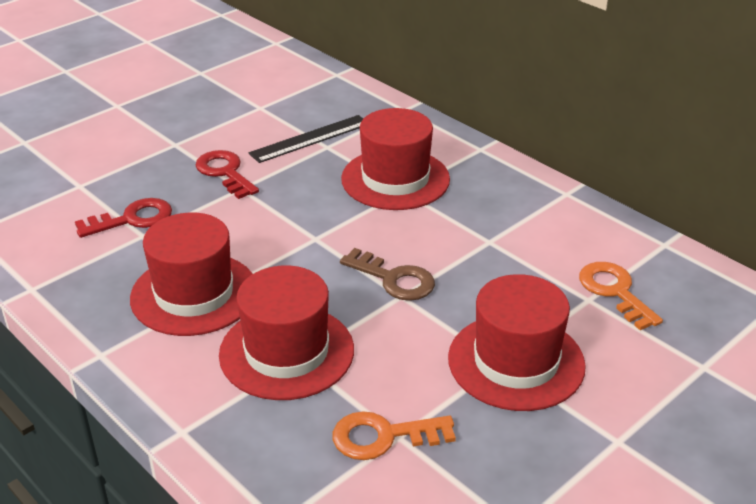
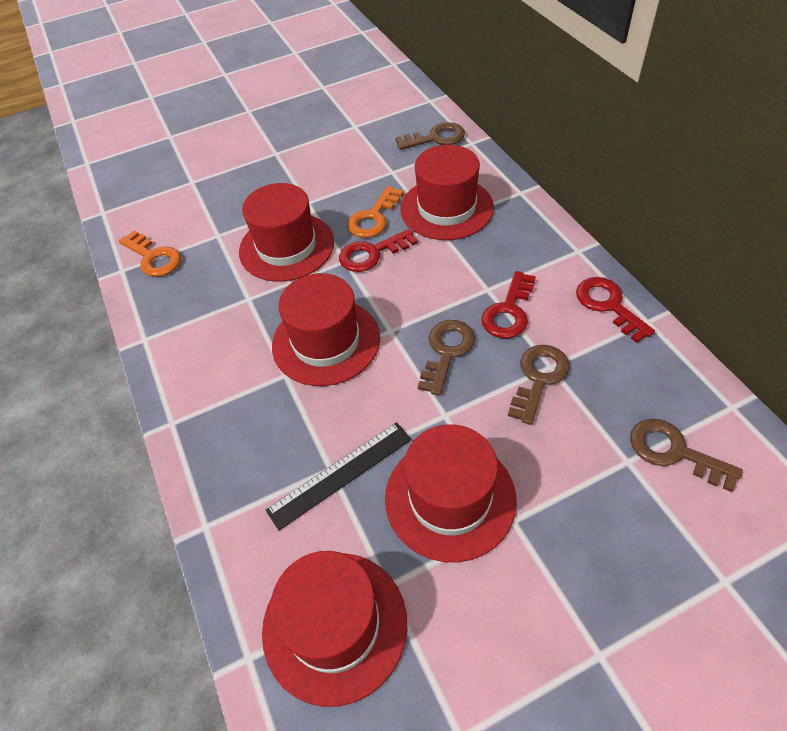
brown key: [340,248,435,301] = 1 -> [395,122,465,150] [418,320,475,396] [508,345,570,425] [630,419,743,492] = 4
red hat: [130,213,253,336] [219,266,354,400] [341,108,450,210] [448,274,586,411] = 4 -> [239,183,334,282] [262,551,407,707] [272,273,380,386] [385,424,517,562] [400,145,494,240] = 5
red key: [75,198,172,238] [195,150,259,199] = 2 -> [339,229,418,272] [481,271,536,338] [576,277,655,343] = 3

